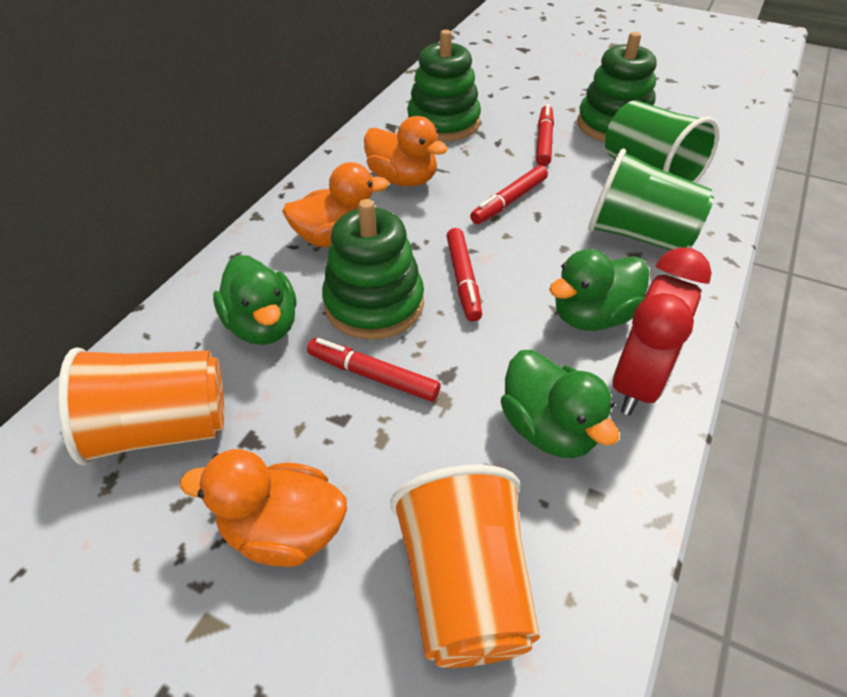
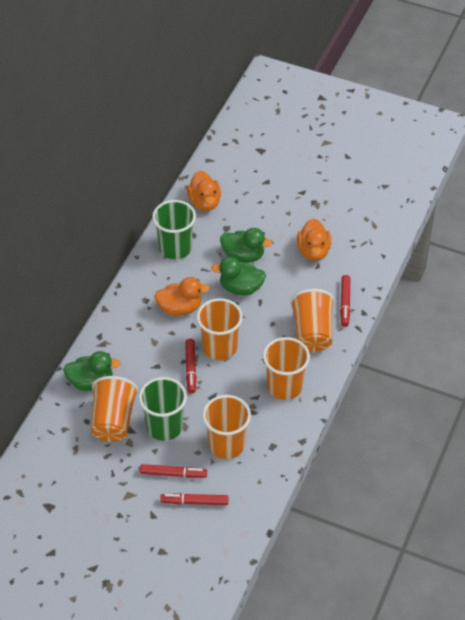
green stacking toy: [322,199,424,340] [407,30,481,142] [577,32,657,142] = 3 -> none = 0
orange cup: [58,347,224,465] [390,465,540,668] = 2 -> [91,376,139,442] [197,298,243,360] [202,395,251,459] [263,337,310,400] [290,289,335,352] = 5
red clock: [613,247,712,415] = 1 -> none = 0

